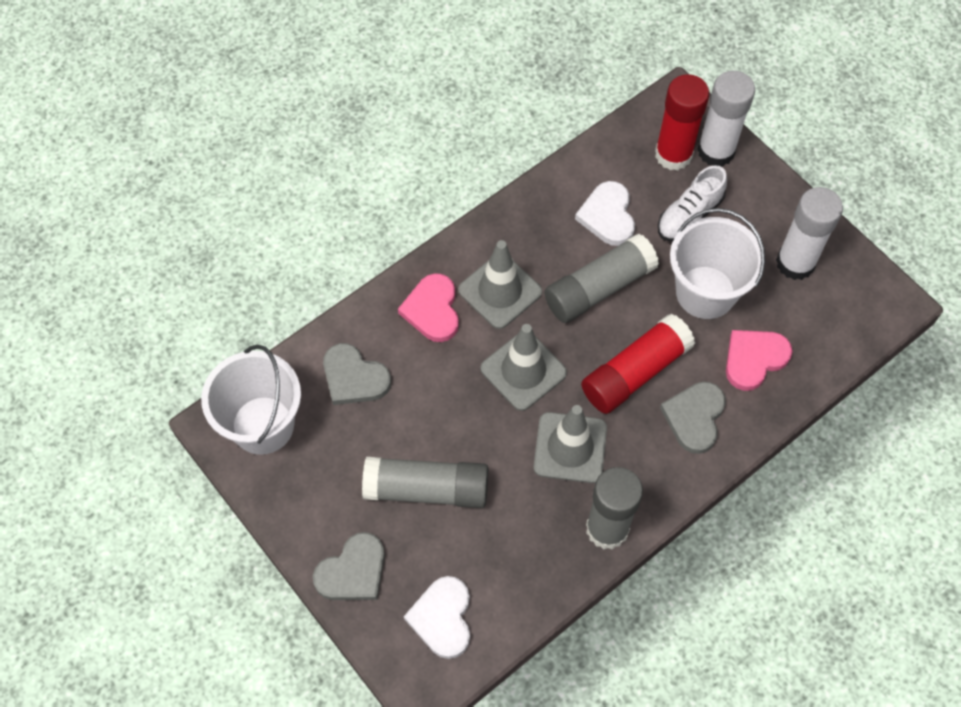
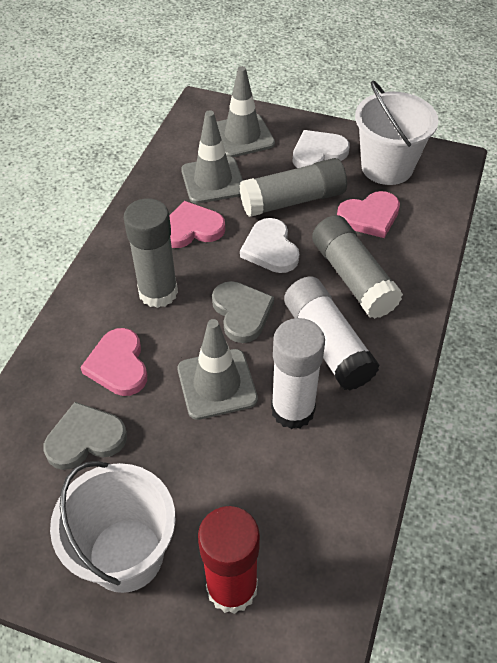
grey heart: [313,532,385,600] [323,343,391,405] [660,382,726,454] = 3 -> [44,402,127,470] [212,281,274,343] = 2
pink heart: [398,273,459,342] [726,330,793,391] = 2 -> [80,328,147,396] [169,201,225,248] [337,191,400,238] = 3
red glue stick: [581,314,695,414] [655,74,709,171] = 2 -> [198,506,260,614] = 1
white shoe: [658,165,727,242] = 1 -> none = 0

